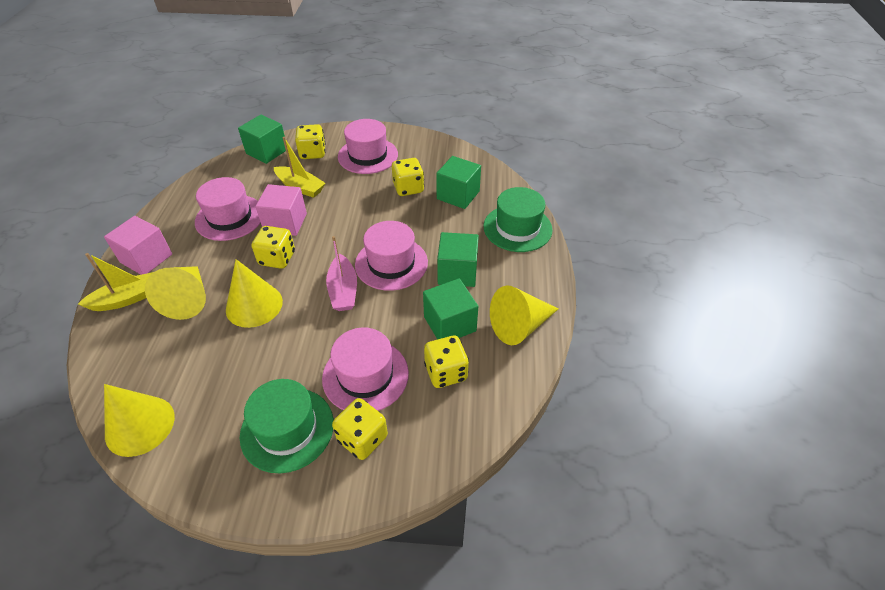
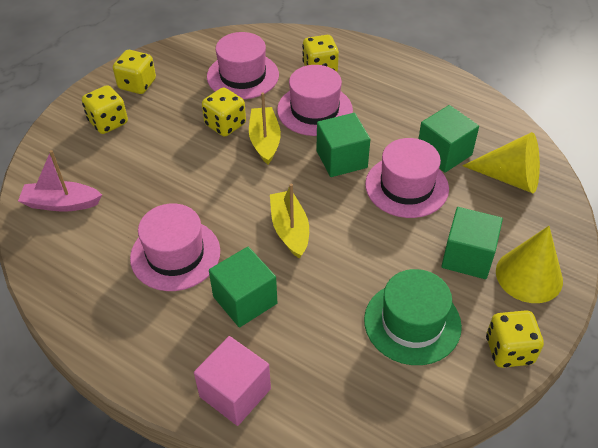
green hat: [240,379,334,473] [483,187,553,252] = 2 -> [364,269,462,365] = 1
pink cube: [104,216,172,275] [255,184,307,236] = 2 -> [194,336,271,426] = 1
yellow cone: [104,384,175,457] [145,266,206,320] [226,259,283,328] [490,285,558,345] = 4 -> [462,132,540,193] [496,226,563,303] = 2

